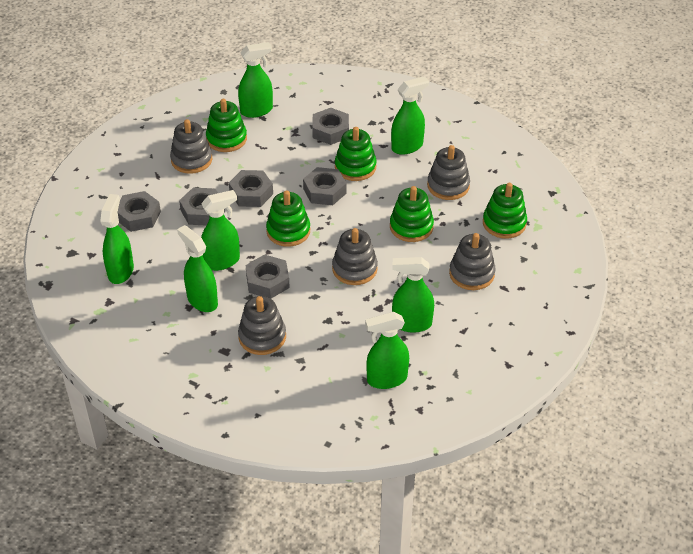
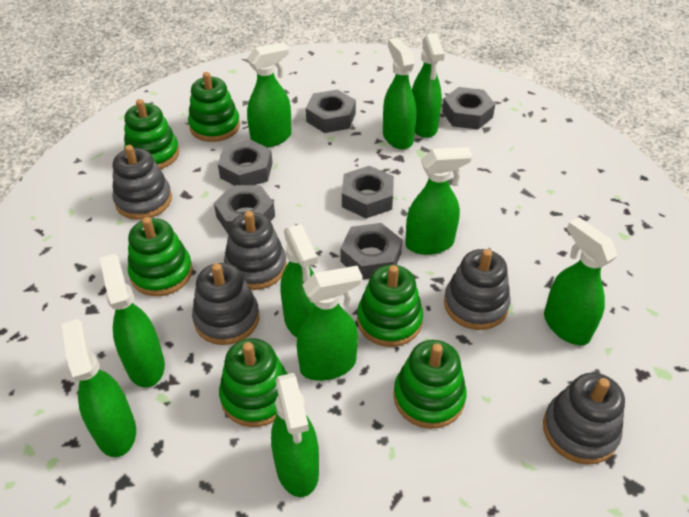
green spray bottle: [100,194,134,284] [177,225,218,312] [201,190,240,271] [238,42,273,118] [365,312,409,389] [391,76,429,155] [392,257,434,333] = 7 -> [61,319,136,457] [100,254,165,388] [247,42,292,147] [271,373,319,497] [281,224,318,337] [297,266,362,381] [383,38,416,150] [405,147,473,255] [412,33,445,138] [544,217,618,345] = 10
green stacking toy: [206,99,247,152] [266,190,310,247] [335,127,377,181] [390,186,434,242] [483,183,527,239] = 5 -> [124,99,180,169] [128,217,193,296] [188,72,240,142] [219,338,288,427] [357,265,423,347] [393,340,467,429] = 6

